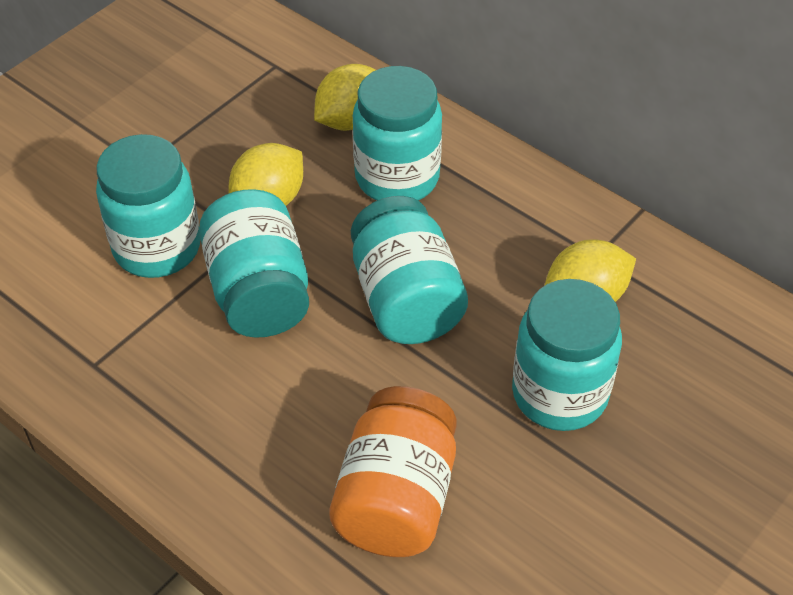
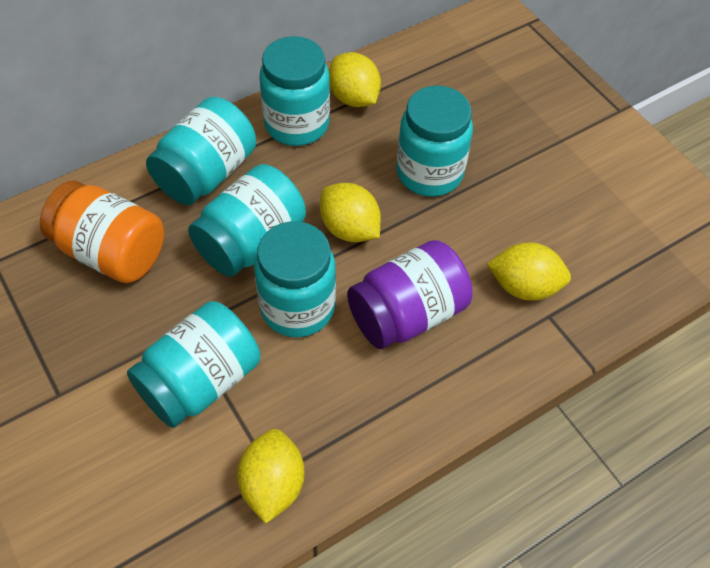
purple jar: none = 0 -> [347,240,473,349] = 1
turquoise jar: [96,134,200,278] [199,189,309,338] [351,196,468,344] [353,66,442,201] [512,279,622,431] = 5 -> [127,301,260,428] [146,97,256,205] [188,164,306,277] [254,221,336,338] [259,36,330,146] [396,86,473,197] = 6
yellow lemon: [228,143,303,206] [314,64,376,131] [544,239,636,302] = 3 -> [237,429,304,524] [320,183,381,242] [329,52,381,107] [487,242,571,301] = 4

